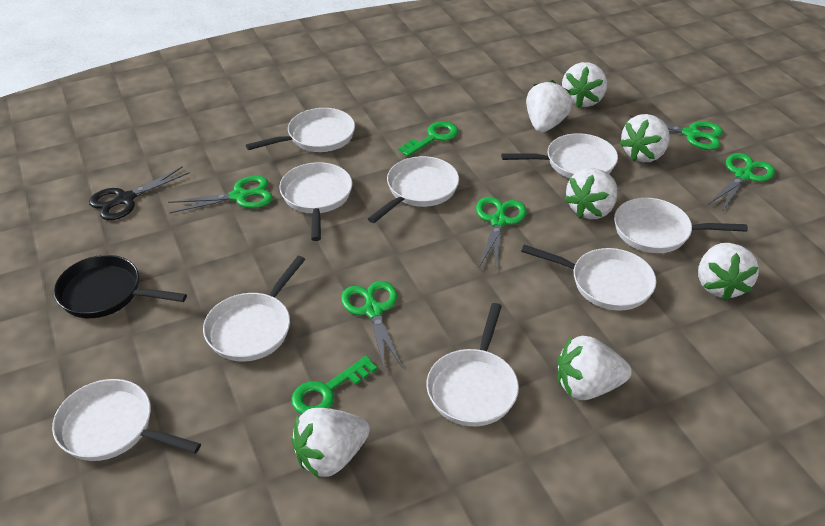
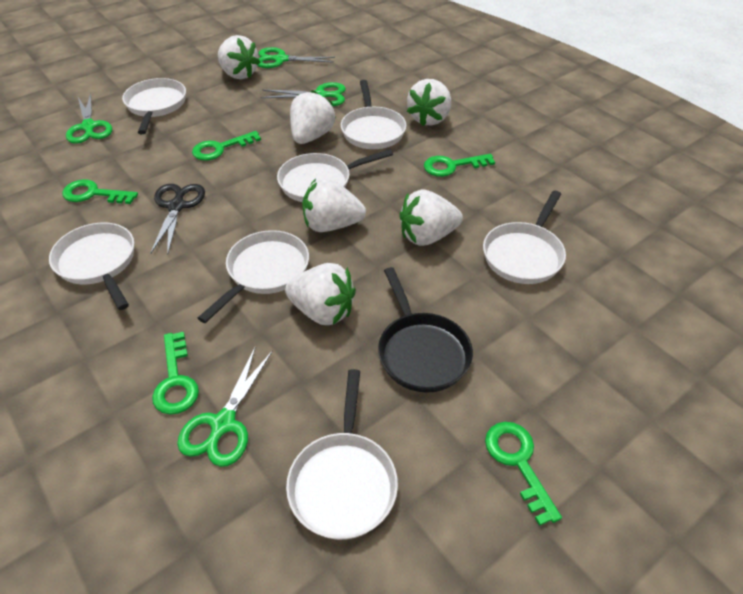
green key: [291,356,377,414] [399,121,458,157] = 2 -> [62,179,138,204] [152,332,199,415] [192,131,261,161] [424,154,495,177] [485,422,562,526] = 5
green scissors: [168,176,273,213] [341,281,403,368] [476,197,527,267] [630,115,723,150] [708,153,775,212] = 5 -> [66,93,112,144] [177,347,273,467] [257,47,335,68] [260,82,346,106] = 4
white pan: [52,379,201,461] [203,256,306,362] [246,108,355,152] [279,162,352,241] [368,156,459,223] [426,303,519,426] [501,133,618,178] [521,245,656,311] [614,198,748,253] = 9 -> [49,223,134,310] [122,78,186,134] [198,230,309,323] [277,149,393,202] [286,369,398,540] [341,80,407,149] [483,191,566,284] = 7
white strawberry: [291,408,370,478] [526,80,572,133] [558,336,632,400] [562,62,607,108] [564,168,618,219] [619,114,670,162] [698,243,759,301] = 7 -> [218,35,261,79] [285,263,356,325] [290,90,336,144] [302,178,366,232] [399,190,463,246] [407,79,451,126] = 6

